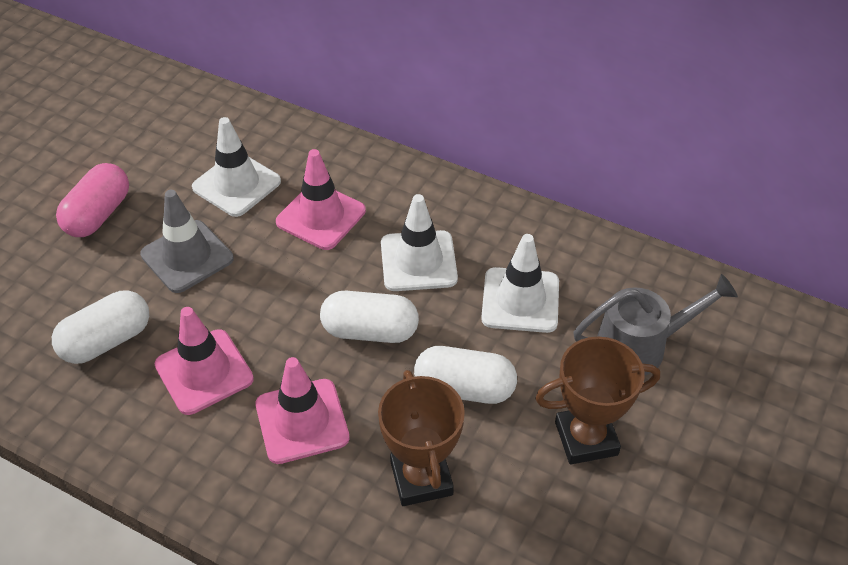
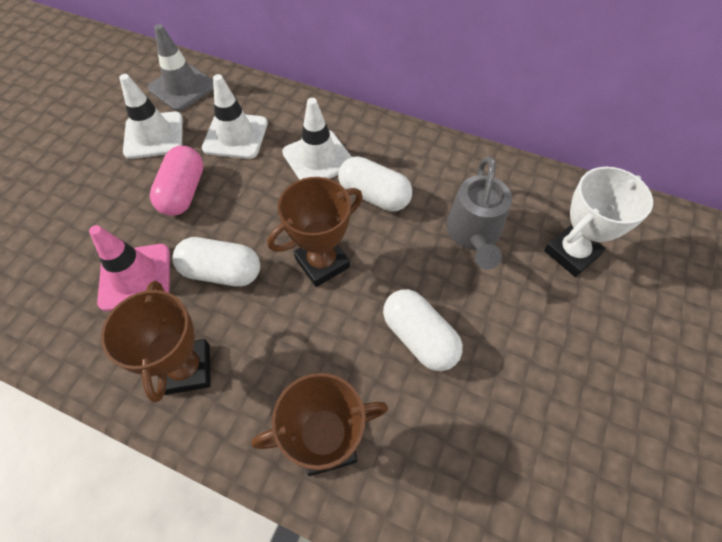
brown trophy: [378,370,465,506] [535,337,660,464] = 2 -> [101,281,211,403] [251,373,388,476] [267,177,363,287] = 3
pink traffic cone: [155,307,254,415] [255,357,350,464] [276,149,366,250] = 3 -> [89,225,170,311] = 1
white trophy: none = 0 -> [544,167,653,277] = 1

